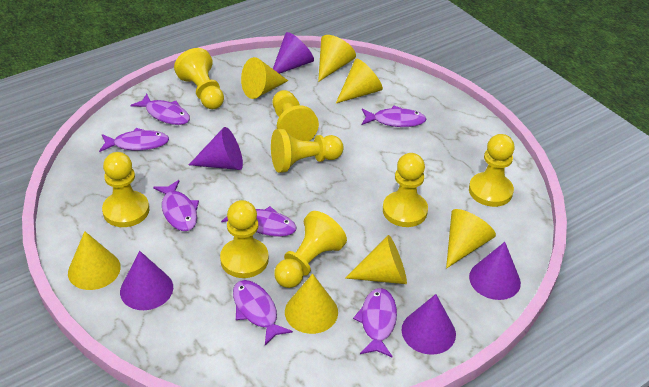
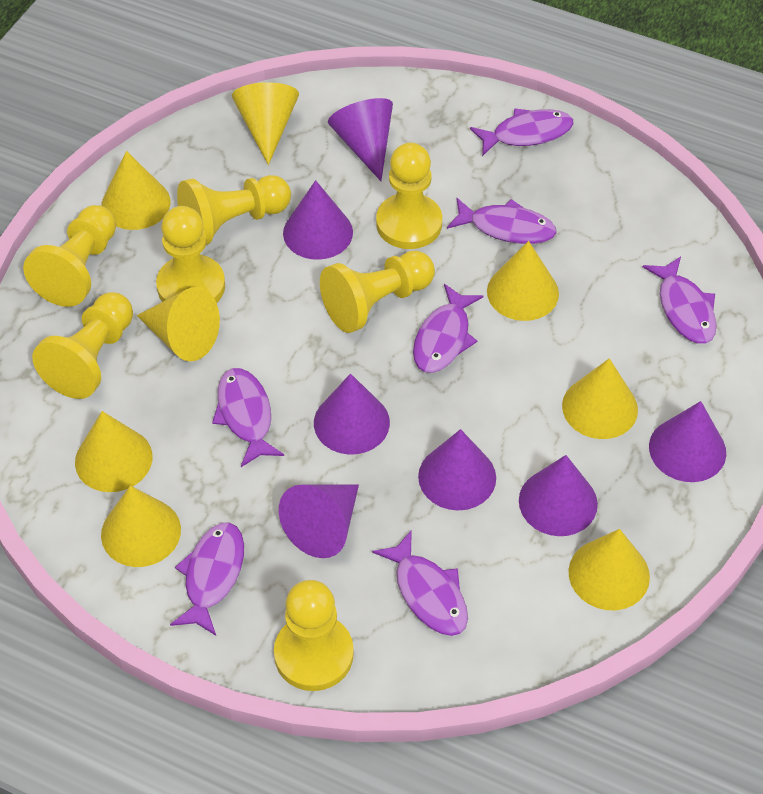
purple cone: [120,251,173,310] [189,127,243,170] [273,32,314,74] [402,294,456,355] [469,242,521,300] = 5 -> [279,484,359,558] [283,180,353,260] [314,373,390,454] [328,98,393,181] [418,429,496,510] [519,455,598,536] [649,401,726,482] = 7
yellow cone: [68,231,121,290] [241,57,288,99] [285,274,338,334] [318,35,356,82] [336,59,383,103] [345,235,407,284] [446,209,496,269] = 7 -> [75,411,153,492] [101,151,171,230] [101,486,181,567] [137,287,220,361] [232,82,299,165] [487,241,559,321] [562,358,638,439] [569,529,650,610] = 8
yellow pawn: [102,152,149,227] [174,48,224,109] [220,200,269,278] [271,129,344,173] [273,90,319,141] [274,211,347,288] [383,153,428,227] [469,134,515,207] = 8 -> [23,205,116,307] [32,292,133,399] [156,206,225,303] [177,175,291,245] [274,580,354,691] [320,251,435,333] [376,143,442,249] = 7

